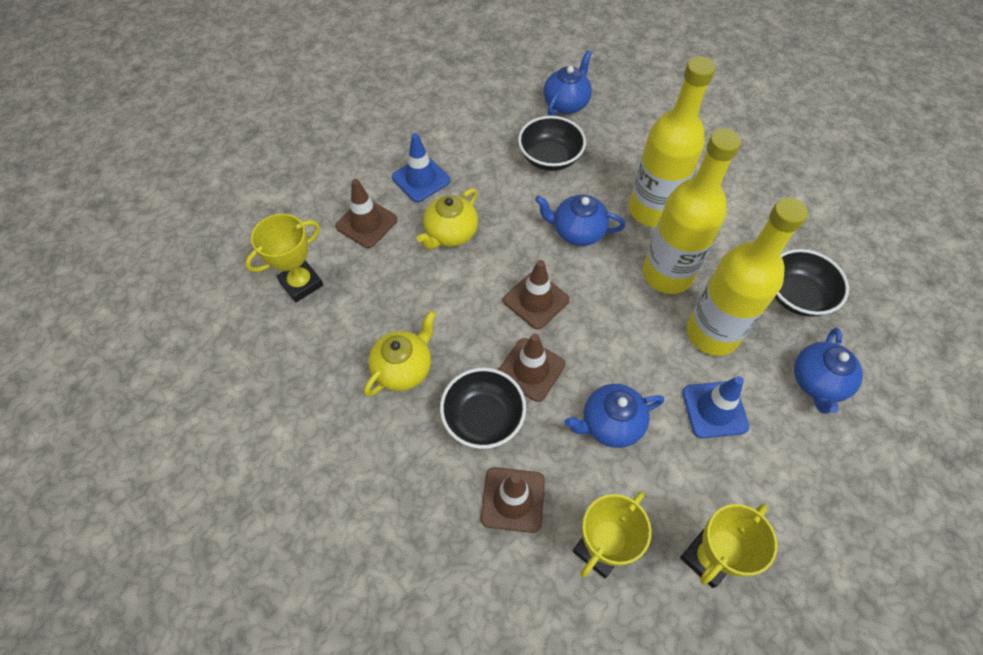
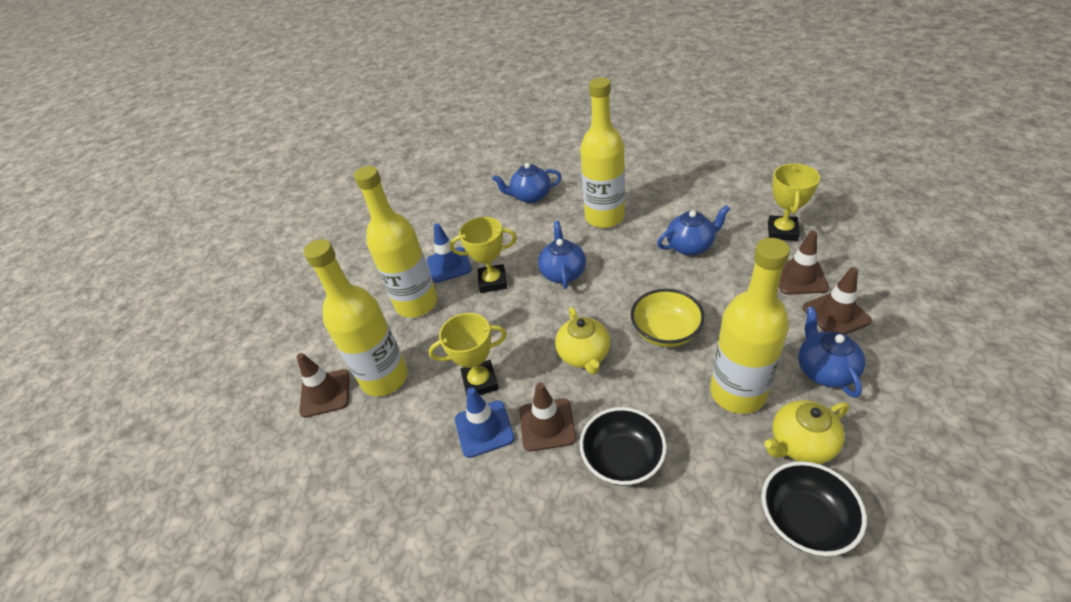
black bowl: [440,368,526,449] [518,116,586,171] [775,249,849,317] = 3 -> [580,407,667,486] [762,461,867,556] = 2
yellow bottle: [629,56,716,227] [643,129,741,294] [687,197,808,356] = 3 -> [304,239,408,396] [354,166,438,318] [580,77,625,228] [710,238,790,414] = 4
yellow bowl: none = 0 -> [631,289,705,347] = 1

